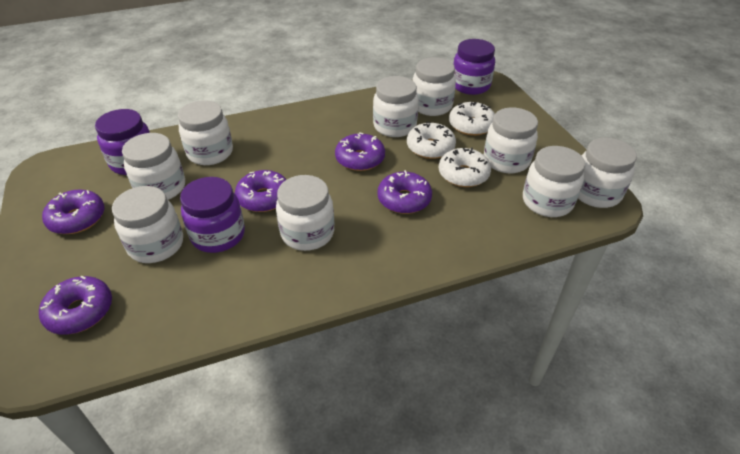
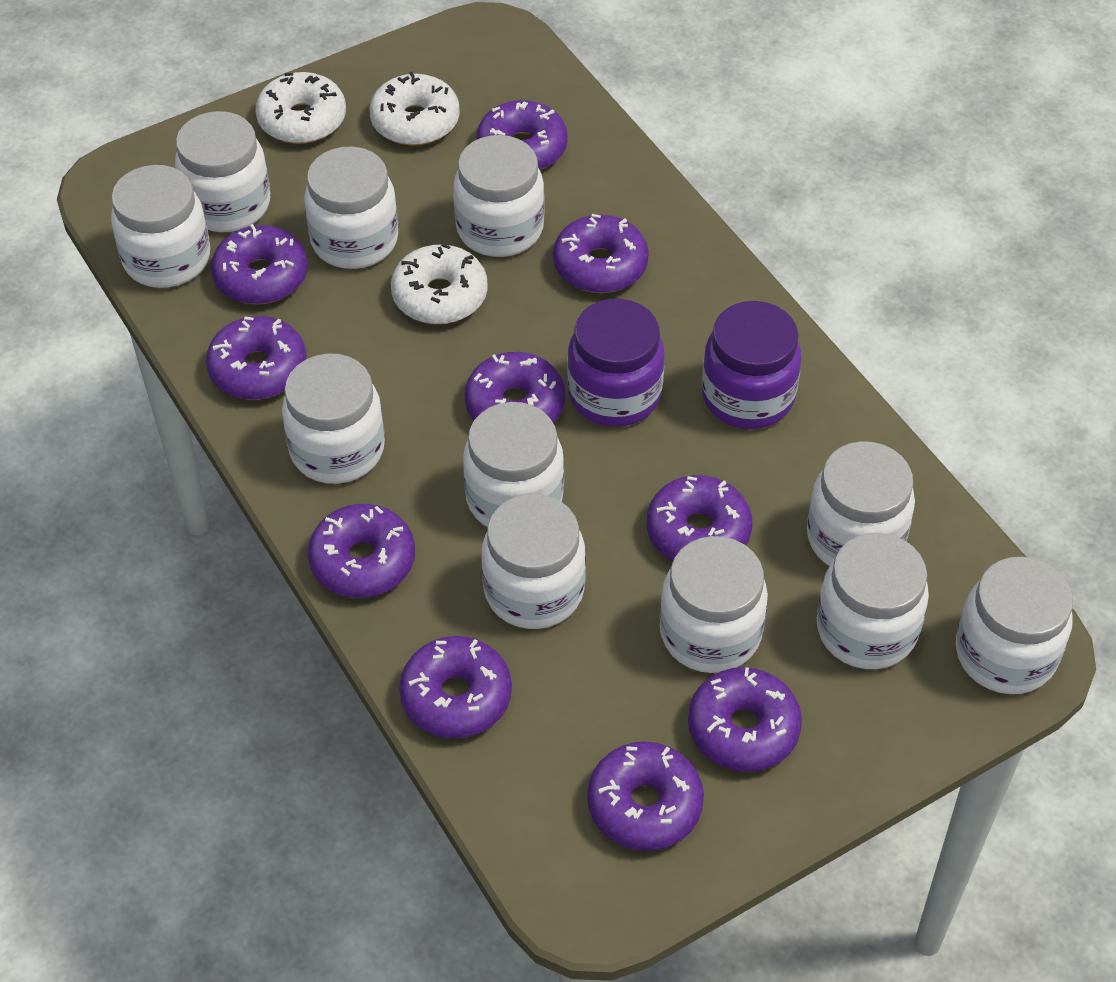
purple donut: [39,276,112,335] [42,190,104,234] [235,170,286,212] [335,132,385,171] [378,170,432,214] = 5 -> [206,316,307,400] [211,224,308,304] [308,504,415,598] [399,636,512,738] [465,352,565,423] [476,100,568,170] [553,214,649,293] [587,741,704,851] [647,475,752,561] [688,667,802,772] = 10
purple jar: [95,109,150,175] [180,177,245,253] [453,39,495,95] = 3 -> [567,299,665,427] [702,301,801,429] = 2
white jar: [112,186,183,263] [122,133,185,200] [178,100,233,165] [276,175,334,251] [373,76,419,137] [413,57,456,116] [484,107,538,173] [523,146,585,217] [578,138,637,208] = 9 -> [111,165,210,288] [175,111,270,232] [282,354,385,484] [304,147,398,269] [453,135,545,257] [463,402,564,527] [481,494,586,629] [660,536,768,673] [807,441,915,566] [817,533,929,669] [956,557,1073,694] = 11

